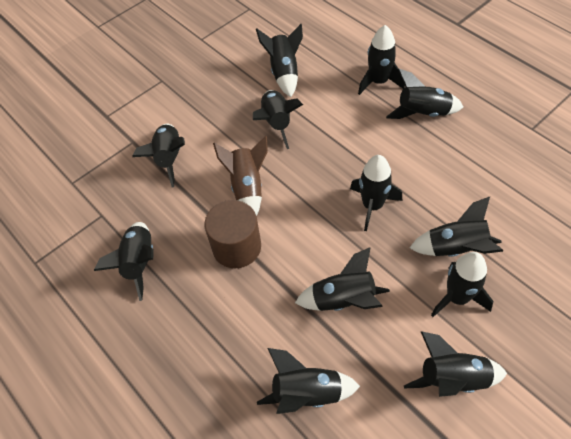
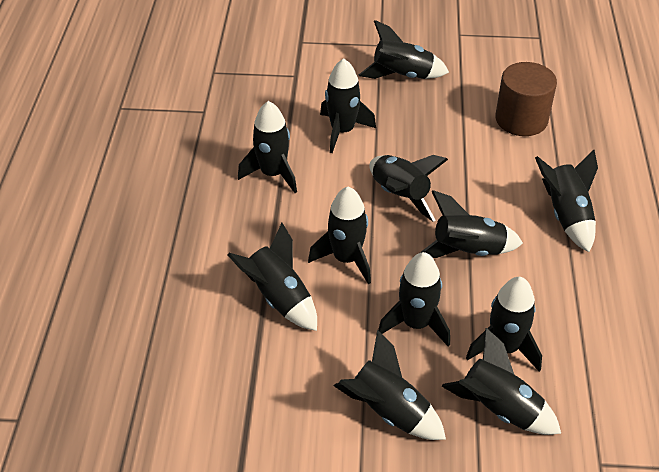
brown rocket: [213,136,268,216] = 1 -> none = 0

